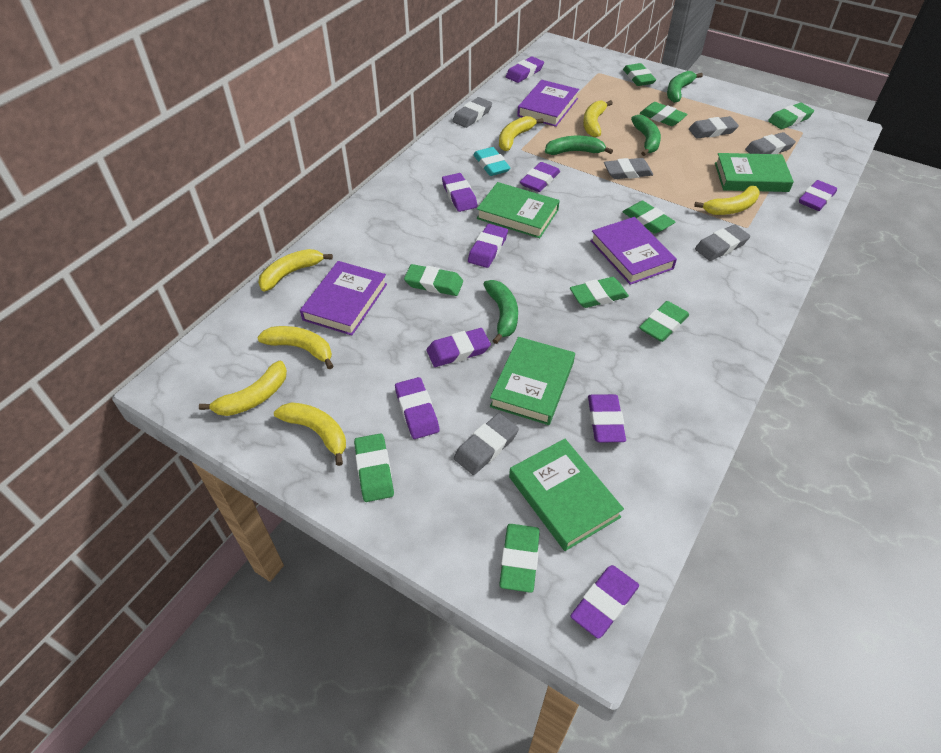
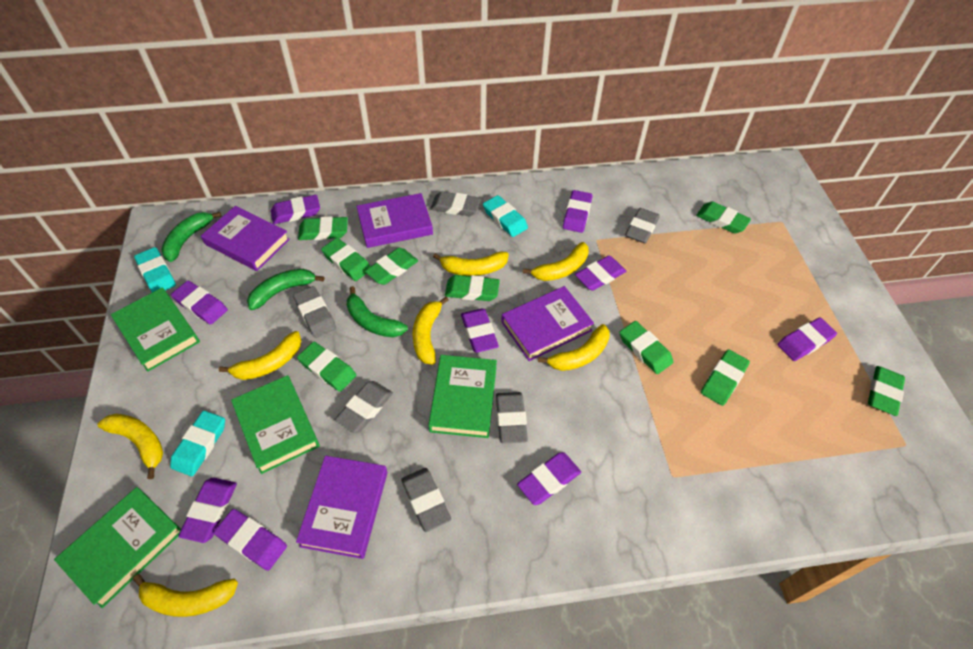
green banana: [483,280,518,344] [545,136,613,155] [631,115,661,156] [667,71,703,103] = 4 -> [161,212,221,262] [247,269,324,310] [347,286,408,337] = 3
purple book: [300,261,387,336] [517,80,579,127] [590,217,677,285] = 3 -> [201,206,290,271] [296,456,388,559] [357,193,433,248] [501,286,594,361] = 4
turquoise eraser: [473,147,511,176] = 1 -> [134,247,176,292] [170,411,225,477] [483,195,528,237] = 3

